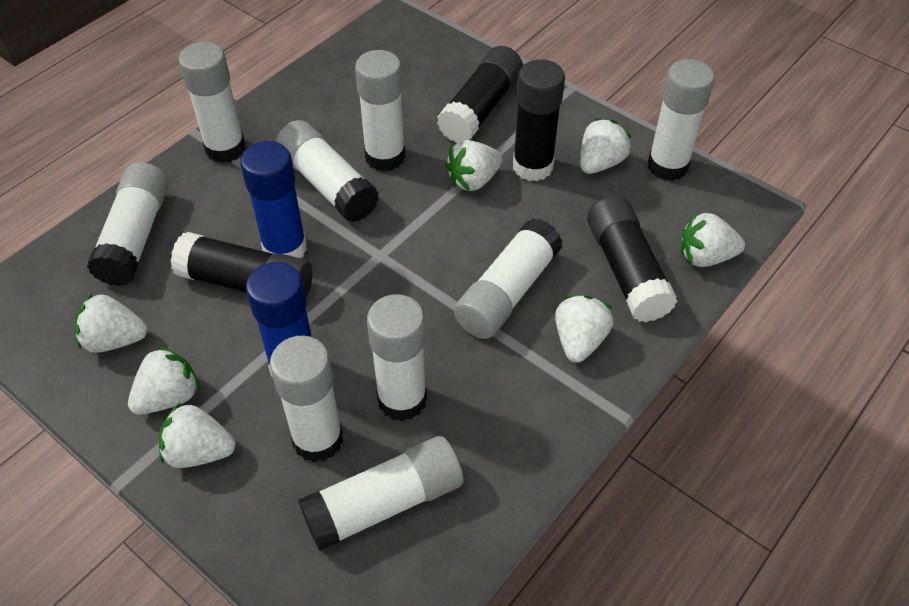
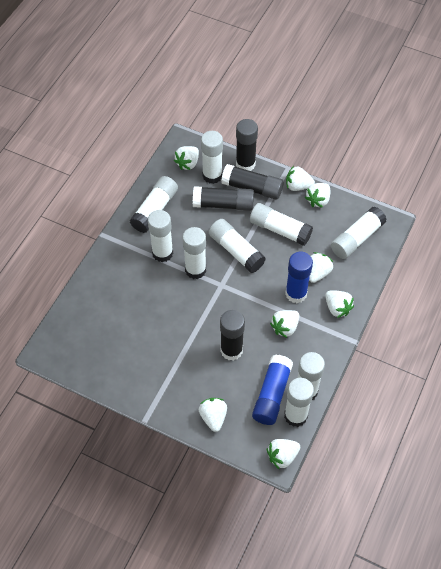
white strawberry: [75,294,147,353] [128,346,200,415] [159,403,236,468] [445,140,503,191] [555,295,613,363] [580,118,631,174] [681,213,745,267] = 7 -> [174,146,199,170] [199,398,227,432] [267,439,300,470] [270,310,299,338] [286,166,315,191] [305,183,330,208] [309,252,333,283] [325,290,354,318] = 8

